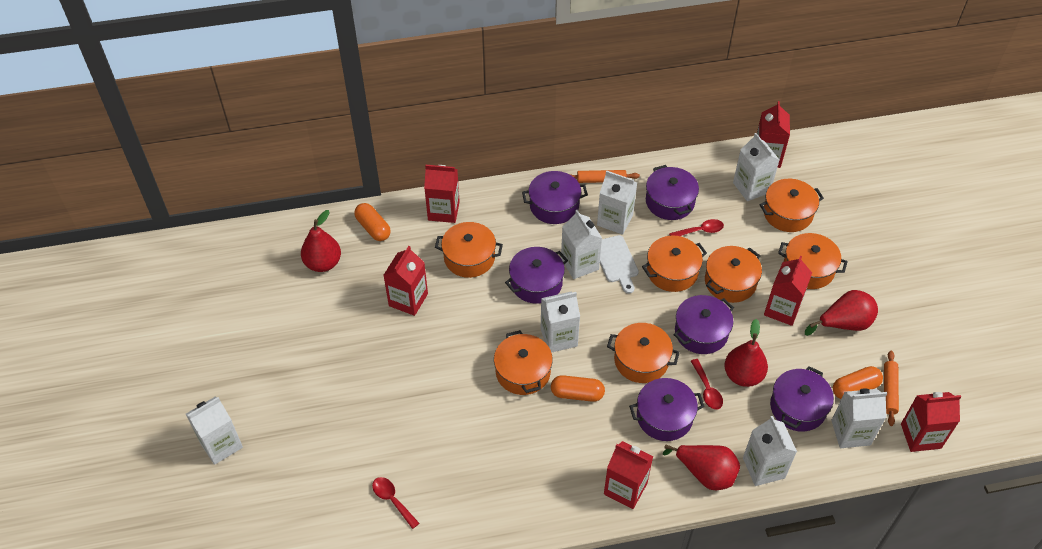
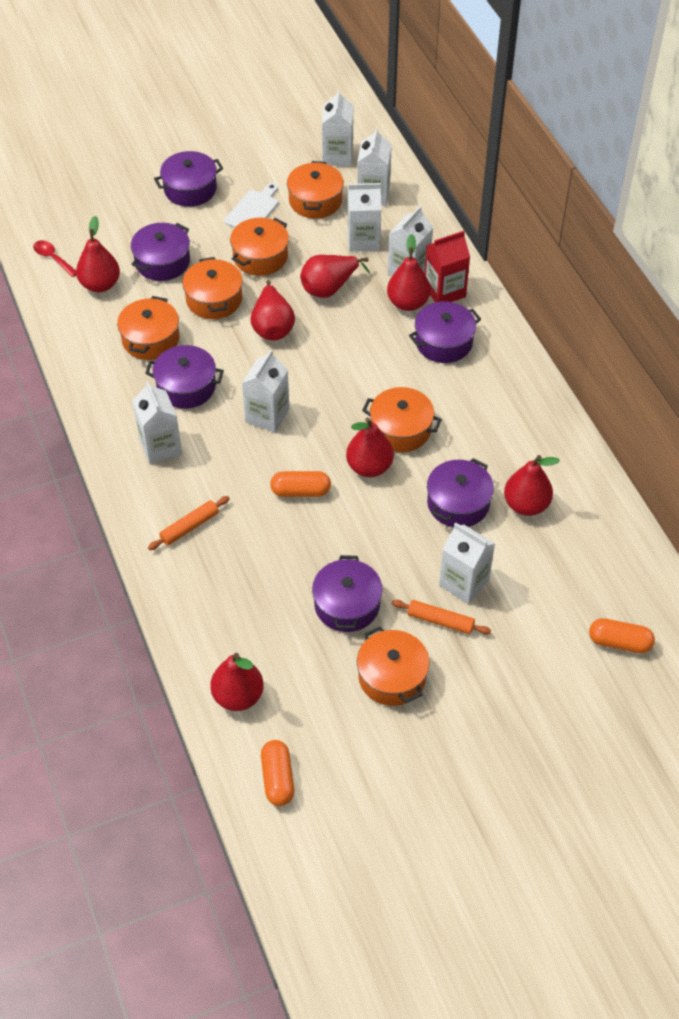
orange pot: [435,222,503,278] [494,330,553,395] [607,323,680,383] [642,236,707,292] [705,246,762,303] [759,179,824,232] [778,233,848,289] = 7 -> [117,296,179,360] [182,257,243,319] [230,218,289,276] [287,161,344,218] [357,626,429,706] [362,387,442,452] = 6
red carton: [384,246,428,316] [424,165,460,223] [604,441,653,509] [757,101,790,168] [764,255,812,326] [901,392,961,452] = 6 -> [425,231,470,302] = 1
red pear: [301,210,341,272] [663,444,740,490] [724,319,768,387] [805,290,878,336] = 4 -> [76,216,120,292] [210,653,264,711] [251,280,295,340] [300,255,370,298] [346,417,394,477] [387,234,431,311] [504,455,560,516] = 7
red spoon: [372,477,419,529] [669,219,724,236] [691,359,723,410] = 3 -> [33,240,76,277] = 1

